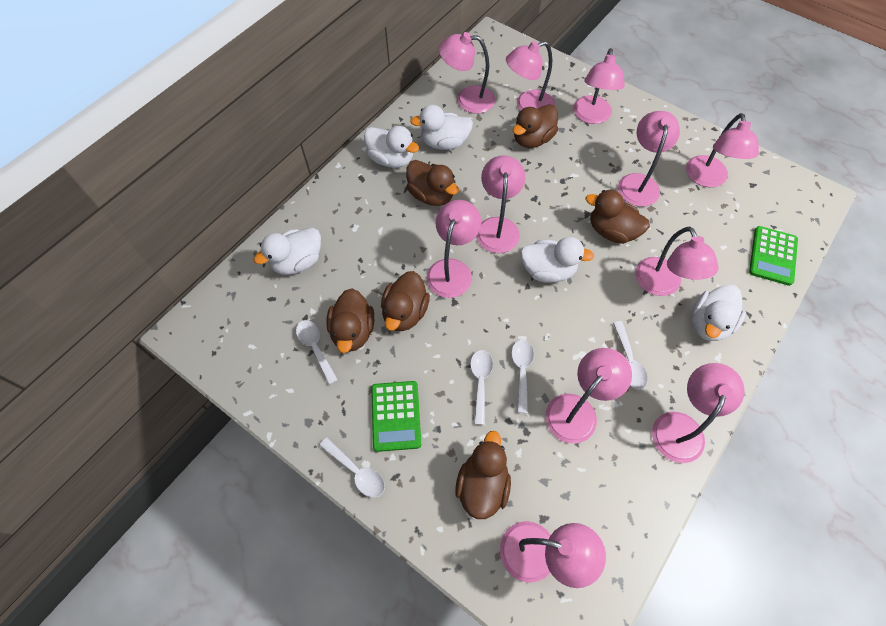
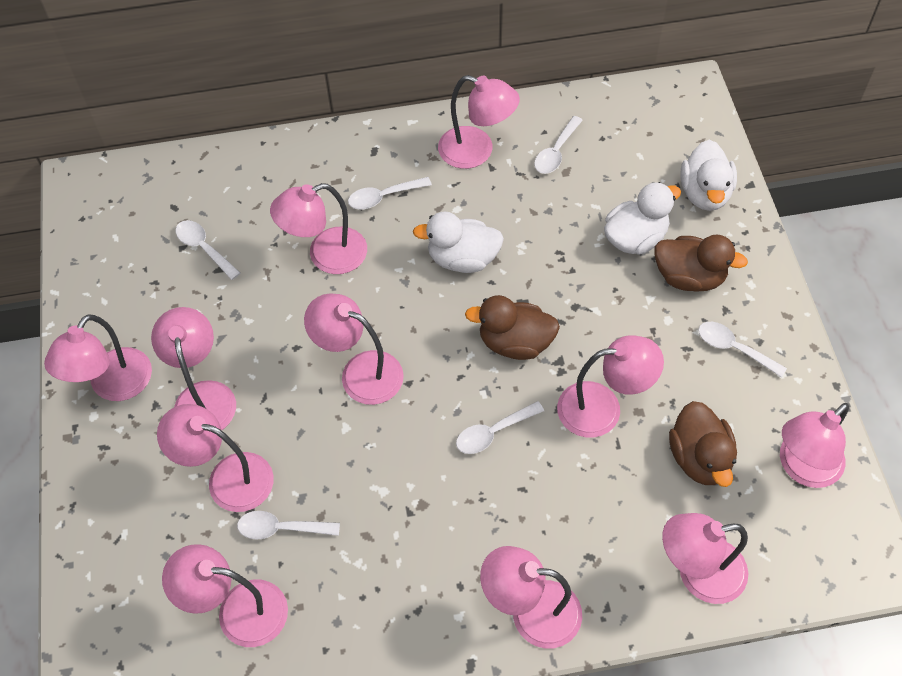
brown duck: [326,288,374,353] [381,271,430,331] [406,160,459,206] [455,431,511,519] [513,104,558,148] [586,190,650,244] = 6 -> [465,295,560,360] [654,235,748,291] [669,401,737,487] = 3
green calculator: [371,381,421,452] [749,226,798,286] = 2 -> none = 0
white duck: [254,227,321,275] [364,126,419,168] [410,105,473,150] [520,237,594,283] [692,284,746,341] = 5 -> [413,211,504,273] [604,182,681,255] [680,140,737,211] = 3
white spoon: [296,320,338,385] [319,438,385,498] [470,350,493,425] [511,340,534,413] [613,321,647,389] = 5 -> [175,220,240,280] [237,511,340,540] [348,177,432,209] [456,401,544,454] [534,116,583,174] [698,322,787,378] = 6

